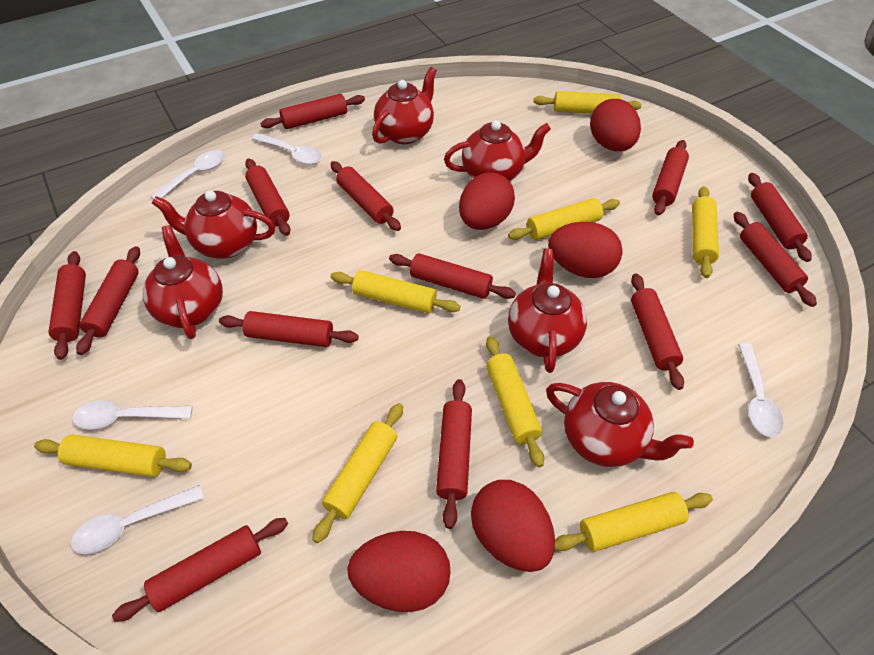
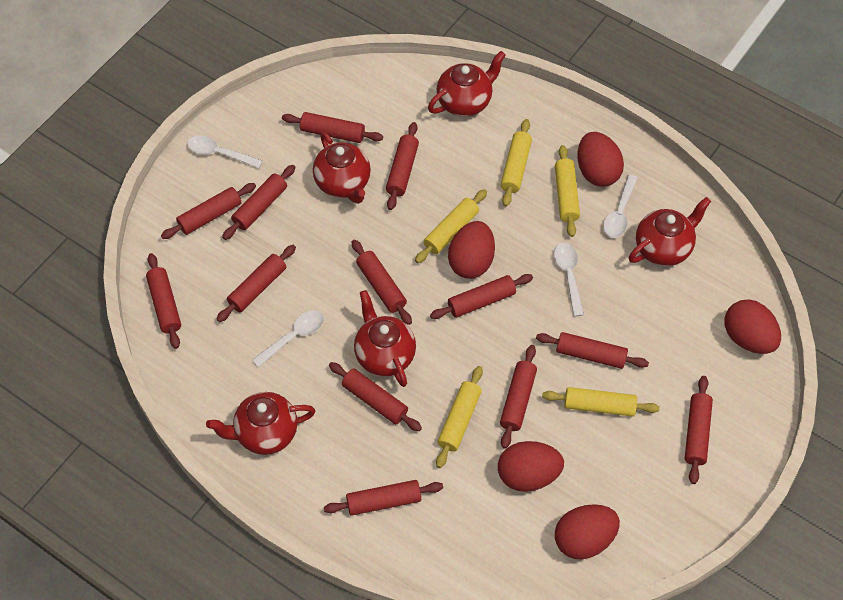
red teapot: [143,225,223,339] [152,190,275,259] [372,67,437,144] [444,120,551,181] [508,249,587,373] [546,382,694,467] = 6 -> [206,392,315,455] [313,132,371,204] [354,290,416,387] [428,51,506,117] [629,197,711,266] = 5
white spoon: [71,485,204,554] [72,400,193,430] [150,150,225,200] [252,133,322,165] [738,343,783,437] = 5 -> [187,135,263,168] [252,310,324,367] [554,243,584,317] [603,175,638,238] = 4
yellow rolling pin: [34,434,192,477] [312,403,403,543] [331,270,460,314] [486,336,544,467] [508,198,620,240] [534,91,642,114] [555,492,713,552] [692,186,719,278] = 8 -> [415,189,487,263] [436,366,483,468] [500,119,532,207] [542,387,660,417] [555,145,580,237] = 5

